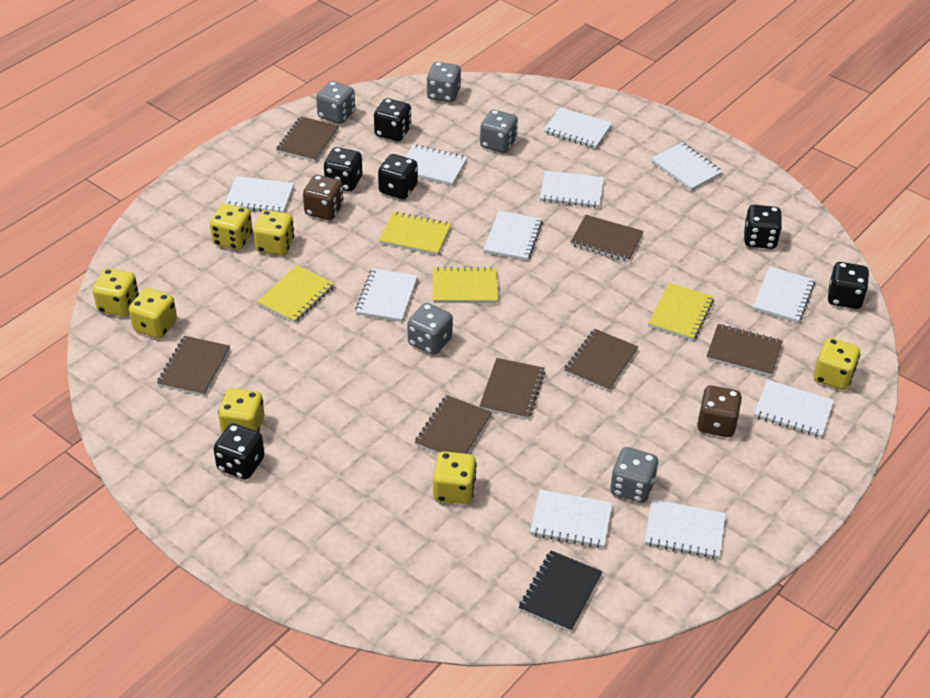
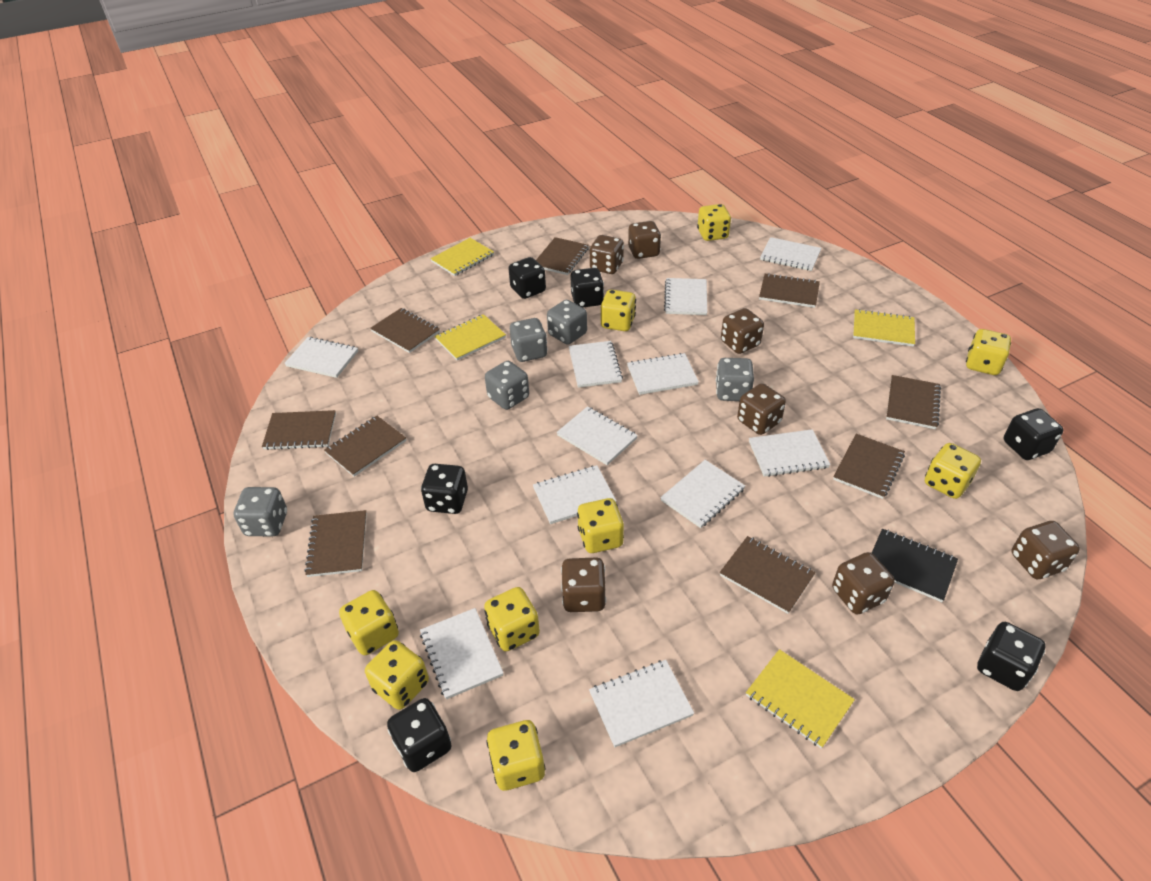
brown dice: [303,175,344,220] [697,385,742,437] = 2 -> [561,557,606,612] [590,235,624,274] [628,221,661,259] [721,308,764,354] [737,383,786,435] [832,552,895,615] [1011,521,1080,579] = 7
brown notebook: [157,336,230,396] [276,117,339,162] [415,395,492,454] [480,358,545,419] [564,329,638,391] [571,215,644,262] [707,324,783,376] = 7 -> [262,410,336,450] [304,510,367,577] [324,416,406,476] [370,308,440,353] [536,237,589,275] [720,536,815,614] [759,273,820,308] [833,434,905,499] [886,375,941,429] = 9
yellow dice: [93,268,139,316] [129,288,177,339] [210,204,253,250] [218,388,264,433] [253,210,294,256] [433,451,477,504] [813,338,860,390] = 7 -> [339,590,399,655] [365,640,429,710] [484,587,540,651] [486,720,546,791] [577,498,624,553] [601,290,636,331] [697,204,731,241] [925,443,981,499] [966,329,1011,375] = 9

